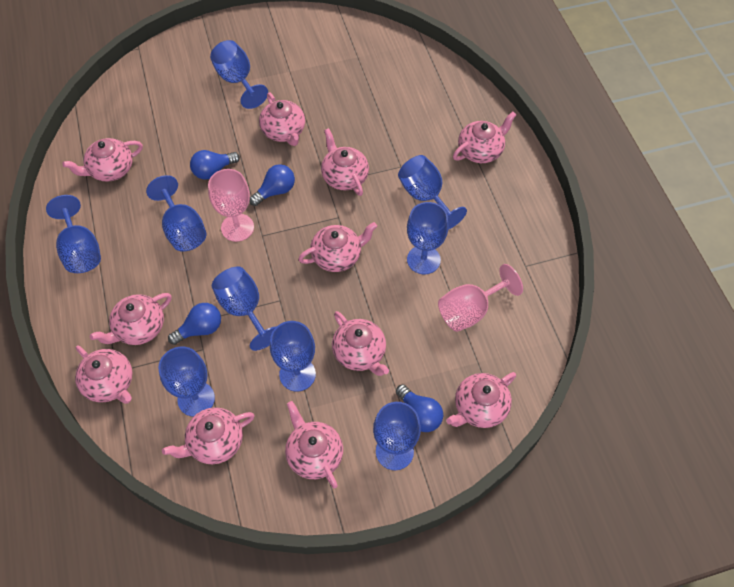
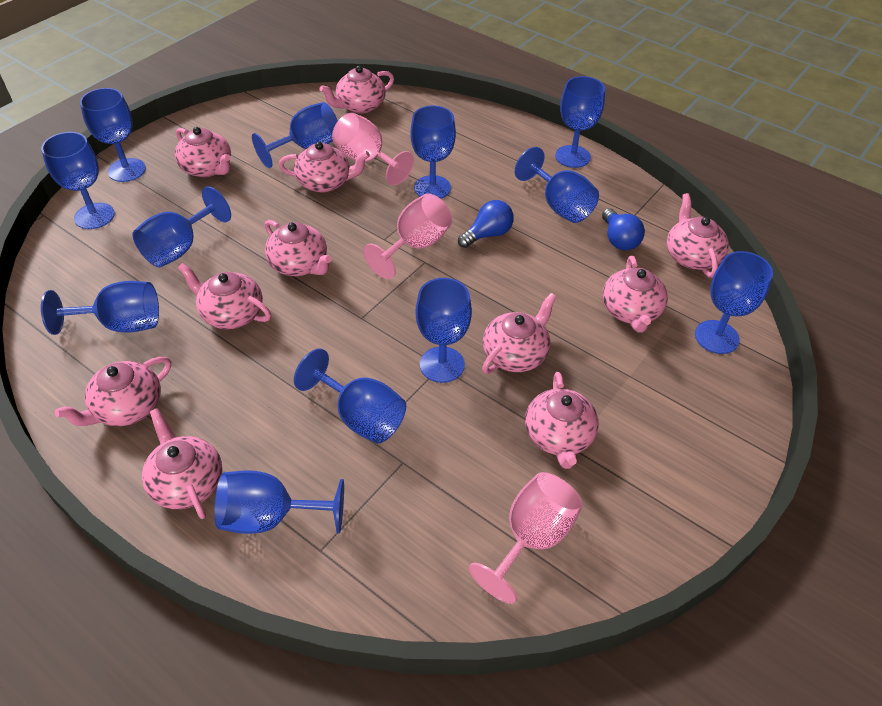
blue goblet: [46,195,101,273] [146,175,206,252] [158,347,215,417] [210,40,268,109] [212,266,277,351] [270,321,316,392] [373,402,421,470] [398,155,467,230] [407,202,449,274] = 9 -> [41,132,115,229] [41,281,159,335] [80,88,146,182] [132,187,231,268] [214,470,344,534] [252,102,338,168] [294,348,406,444] [411,106,456,199] [416,278,472,383] [515,147,599,223] [555,76,605,168] [695,251,773,354] = 12
blue light bulb: [168,303,221,345] [190,150,240,180] [249,164,295,206] [396,384,443,432] = 4 -> [458,200,514,248] [602,208,645,250] = 2
pink goblet: [208,169,254,242] [438,264,523,332] = 2 -> [332,113,414,185] [363,193,452,279] [469,472,583,604] = 3

